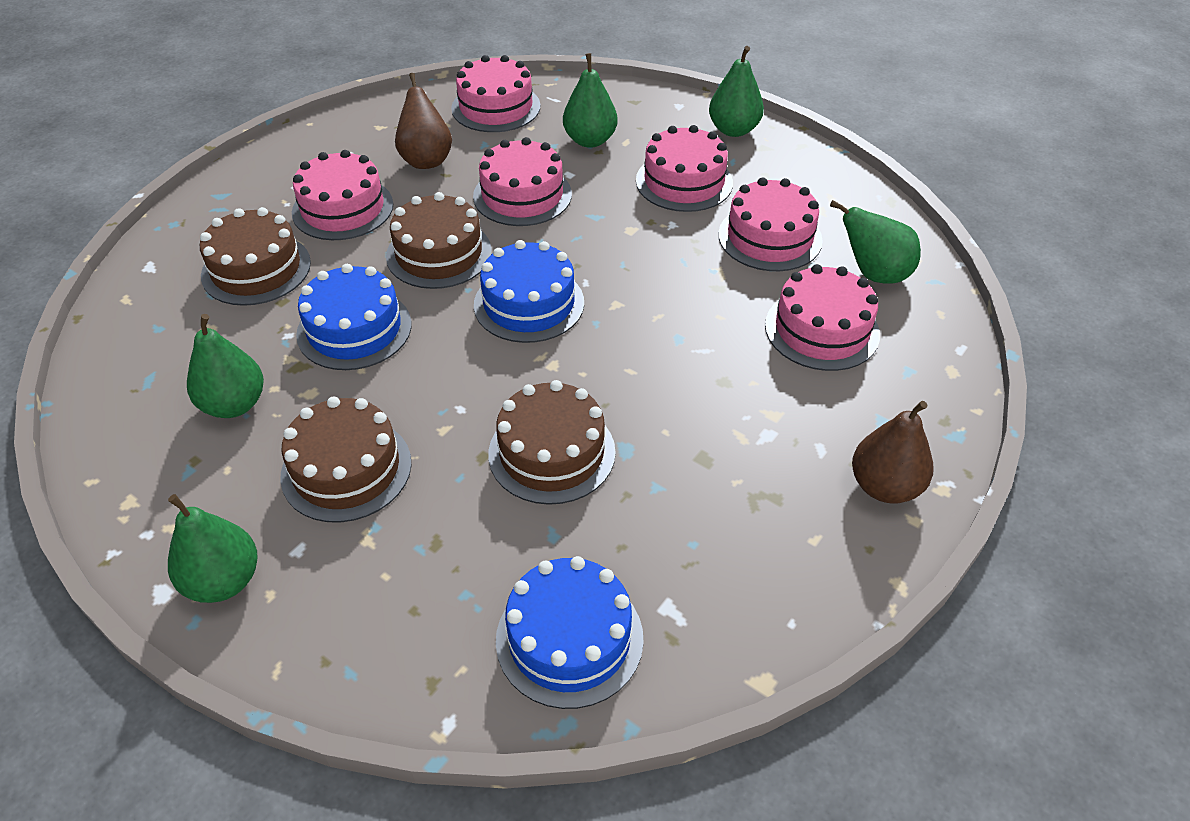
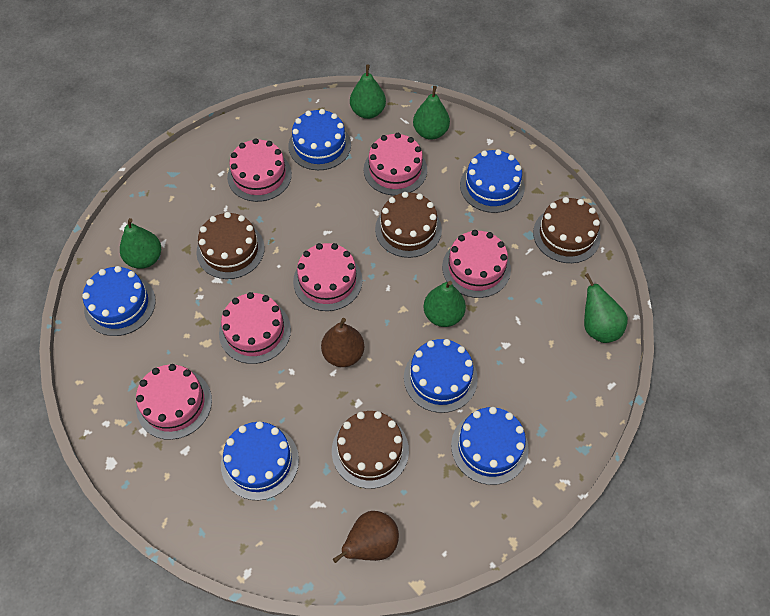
blue cake: [296,264,411,370] [474,240,584,343] [496,556,644,709] = 3 -> [82,266,156,336] [221,421,299,500] [288,109,351,170] [404,339,478,413] [451,407,529,485] [460,149,525,213] = 6

